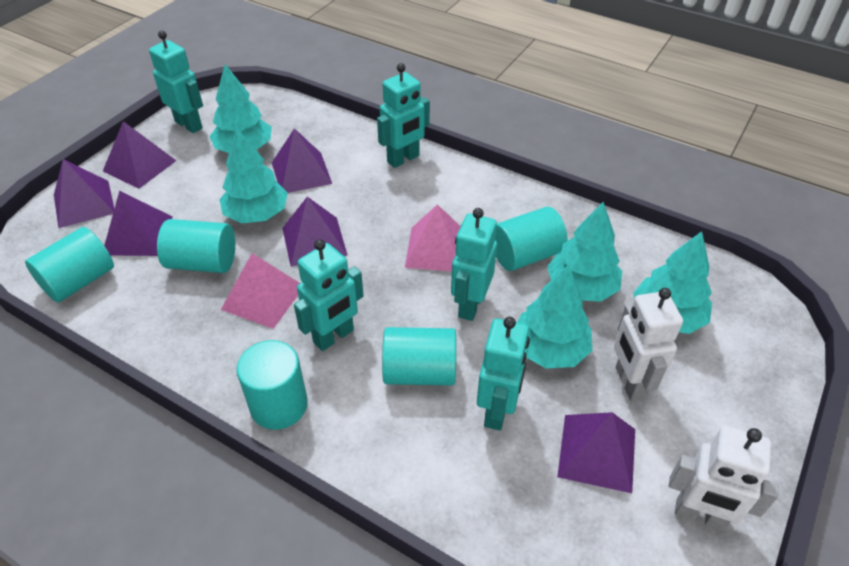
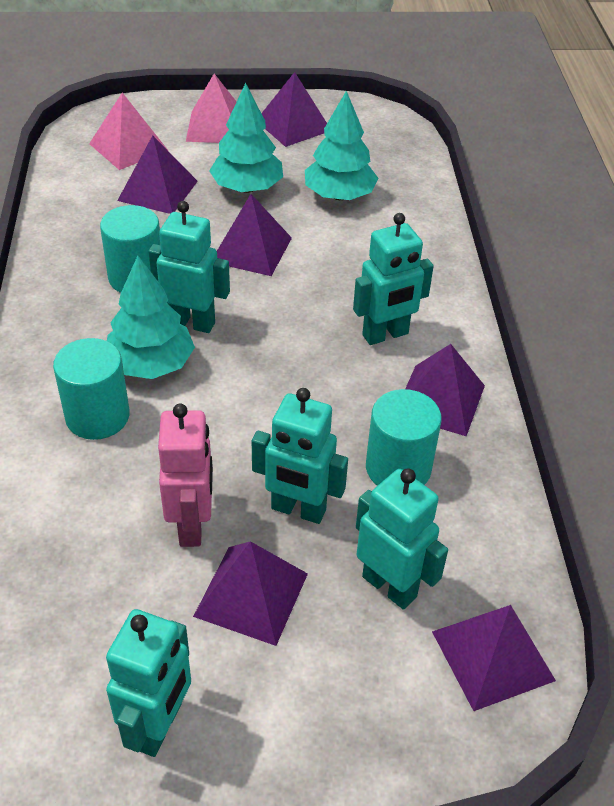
pink robot: none = 0 -> [158,404,213,547] = 1
turquoise cylinder: [25,227,114,303] [157,219,235,273] [237,340,308,430] [382,327,456,386] [495,207,568,271] = 5 -> [53,338,130,440] [100,205,160,293] [366,389,442,486] = 3
turquoise tree: [210,64,272,153] [219,128,288,223] [517,265,592,368] [547,202,622,302] [633,231,712,334] = 5 -> [107,256,195,379] [209,83,283,193] [305,91,378,200] = 3
white robot: [614,288,683,401] [668,426,779,531] = 2 -> none = 0

